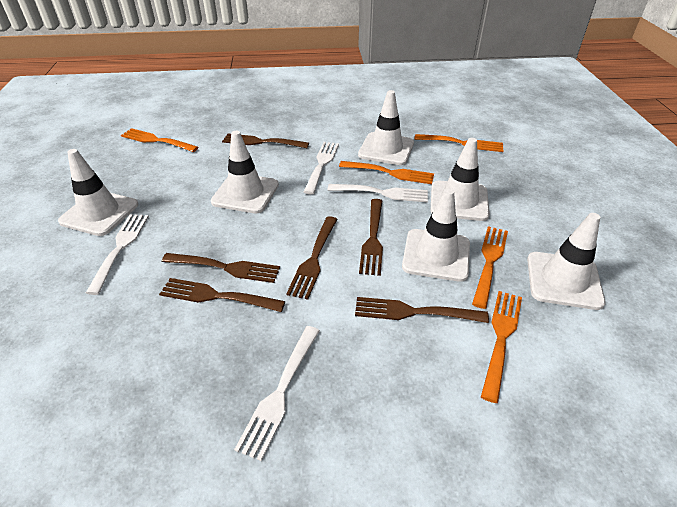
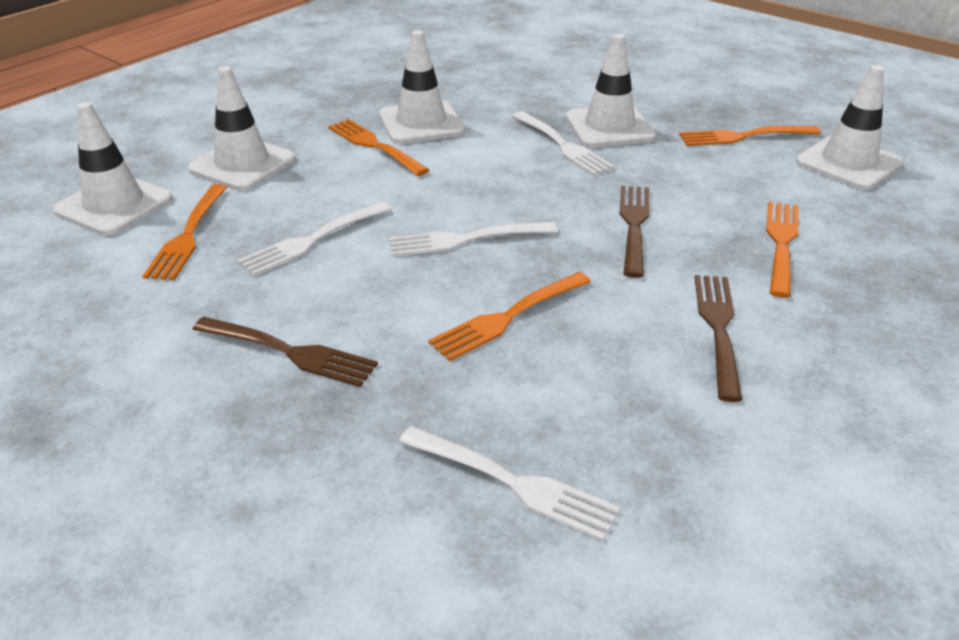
brown fork: [159,278,285,312] [162,253,280,283] [222,133,309,148] [286,216,338,300] [355,297,489,323] [359,199,383,276] = 6 -> [192,317,378,387] [620,186,650,278] [694,275,742,402] = 3
white traffic cone: [58,149,138,236] [211,131,279,213] [358,90,414,165] [402,188,470,282] [430,138,490,221] [527,213,606,310] = 6 -> [53,102,173,236] [188,66,296,191] [379,30,465,144] [566,34,656,147] [796,65,903,190] = 5

